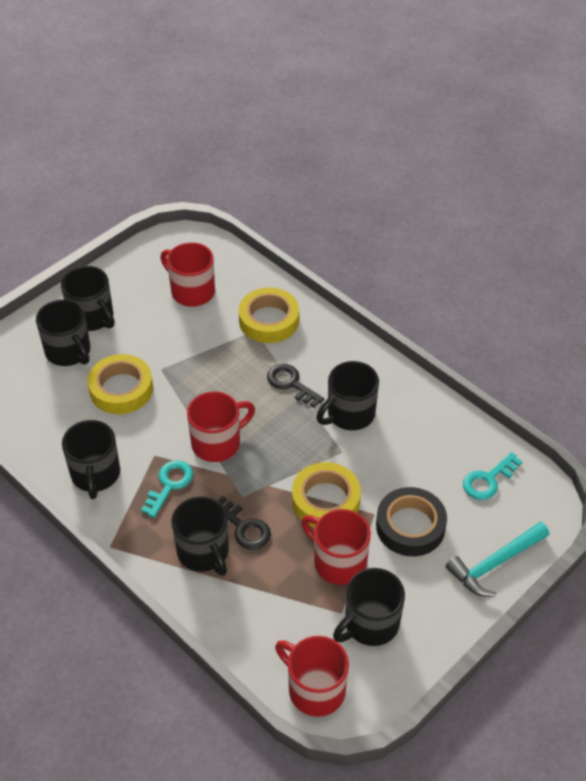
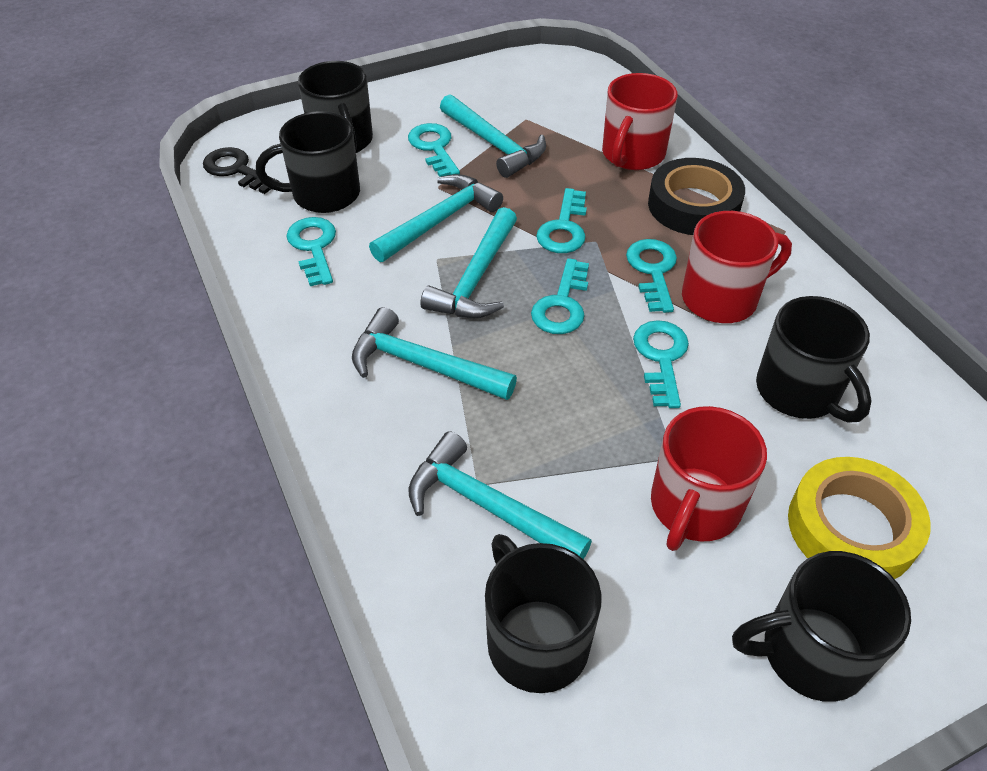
black key: [217,496,271,550] [267,364,324,408] = 2 -> [203,147,280,194] = 1
black mug: [36,299,90,366] [61,266,115,331] [62,420,120,499] [171,496,229,576] [316,361,379,430] [333,568,405,646] = 6 -> [256,111,360,213] [298,61,373,153] [485,534,602,693] [732,551,911,702] [756,296,872,423] = 5
red mug: [160,242,215,307] [187,391,255,462] [275,636,349,717] [301,509,371,585] = 4 -> [602,73,677,170] [651,406,767,551] [682,211,792,323] = 3
turquoise hammer: [446,522,549,597] = 1 -> [352,307,517,400] [369,174,503,262] [408,431,592,559] [420,207,517,318] [440,94,546,178] = 5
turquoise key: [141,460,193,518] [463,452,522,500] = 2 -> [286,217,336,286] [408,123,460,177] [531,258,589,334] [536,188,587,253] [626,239,677,313] [633,320,689,408] = 6
yellow tape: [87,354,153,414] [239,288,299,343] [292,462,361,528] = 3 -> [788,457,931,579] = 1

